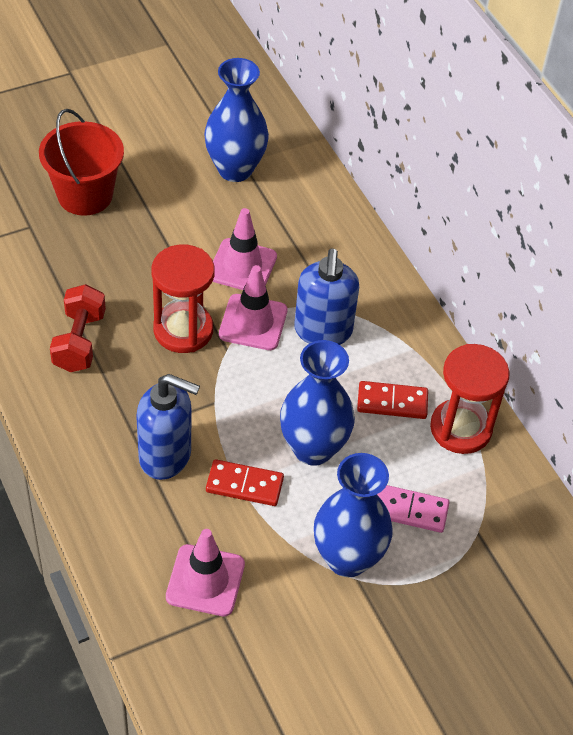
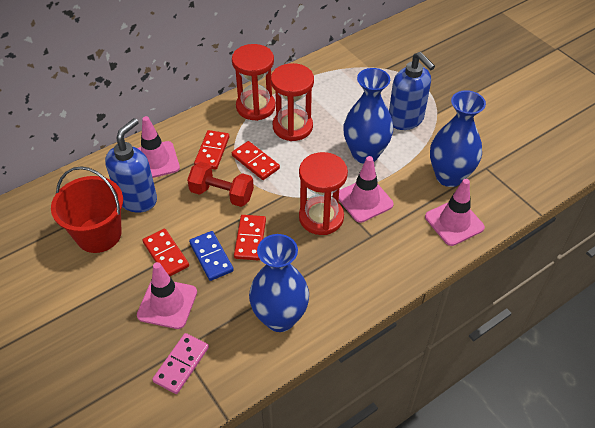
blue domino: none = 0 -> [189,231,234,281] = 1
pink traffic cone: [166,529,245,616] [213,208,277,290] [219,265,288,350] = 3 -> [137,116,180,178] [137,262,197,329] [339,156,394,223] [425,179,485,246] = 4
red domino: [206,459,284,506] [357,381,428,419] = 2 -> [143,229,189,276] [194,130,229,170] [232,141,280,180] [234,215,266,260] = 4
red hourglass: [151,244,214,353] [430,344,510,454] = 2 -> [232,44,276,121] [271,63,314,141] [299,152,348,235] = 3

